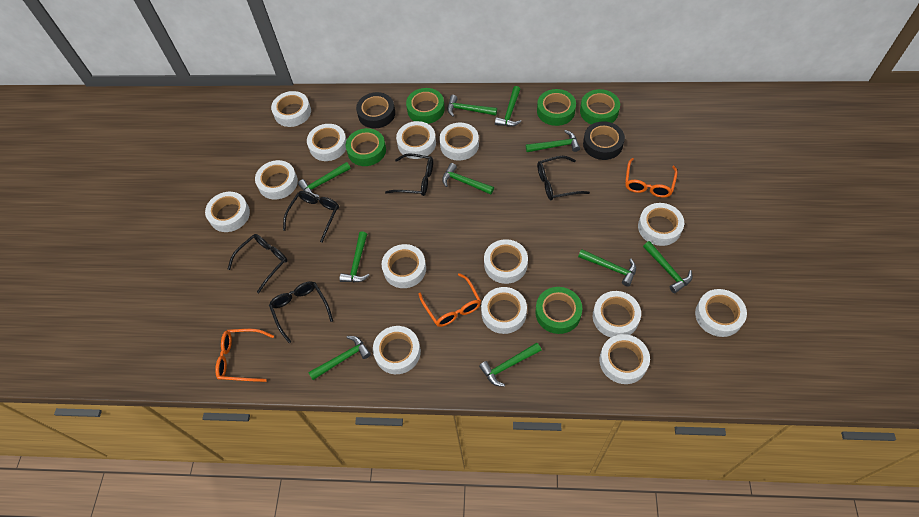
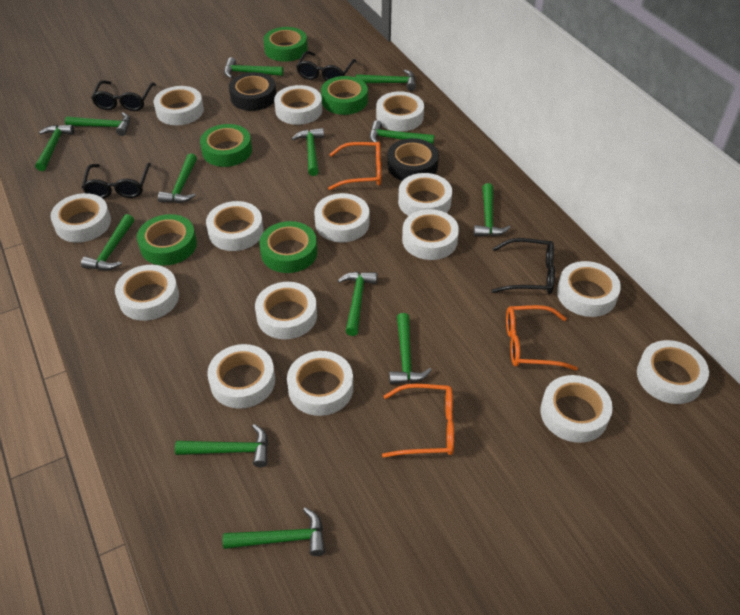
black glasses: [228,234,287,293] [269,281,333,343] [283,191,339,243] [385,154,433,196] [537,156,590,200] = 5 -> [82,163,151,199] [91,80,156,111] [296,51,357,81] [491,238,555,294] = 4
green hammer: [298,162,351,197] [308,336,371,380] [339,231,370,282] [442,163,494,195] [447,95,497,117] [479,343,541,387] [495,86,521,127] [526,130,580,152] [578,249,636,286] [643,241,692,293] = 10 -> [35,125,74,171] [65,112,130,136] [81,214,134,270] [158,153,197,203] [175,424,268,467] [223,507,325,556] [224,57,283,79] [292,128,324,176] [337,272,377,336] [356,69,416,91] [370,120,434,144] [389,313,432,384] [474,183,511,237] = 13
white tape: [205,192,250,232] [255,160,298,199] [271,91,311,127] [307,124,347,161] [373,326,421,374] [382,244,426,288] [396,121,436,159] [439,123,479,161] [481,287,527,334] [484,239,528,284] [593,291,641,337] [599,334,650,384] [638,203,684,246] [695,289,747,337] = 14 -> [50,193,111,243] [115,265,179,321] [154,86,204,125] [206,201,263,251] [207,344,275,409] [255,282,317,339] [274,85,322,125] [287,351,353,416] [314,193,369,242] [376,91,424,132] [398,173,452,216] [402,209,459,260] [540,375,613,443] [557,261,621,317] [637,340,709,404] = 15

